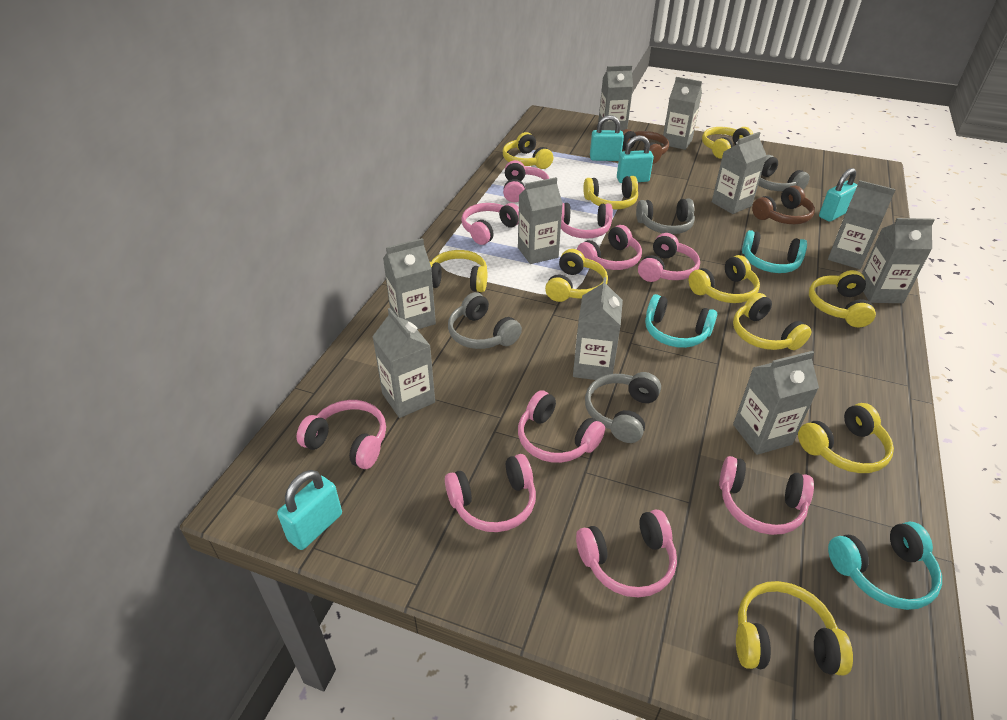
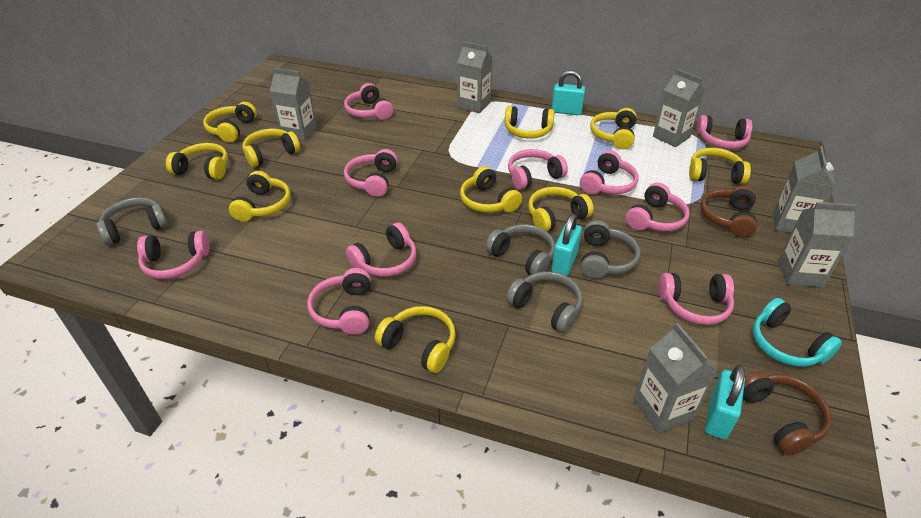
grey carton: [372,308,435,418] [383,238,436,330] [518,177,563,264] [573,277,623,380] [598,65,633,131] [662,77,702,150] [712,132,767,214] [733,351,819,455] [828,180,896,269] [862,218,934,303] = 10 -> [270,68,317,142] [457,41,492,113] [634,322,718,434] [653,69,704,147] [773,146,836,233] [778,202,858,287] = 6
turquoise headphones: [645,294,717,348] [742,230,807,273] [828,522,942,610] = 3 -> [753,298,842,367] = 1
turquoise padlock: [277,470,342,550] [590,115,624,161] [617,135,654,183] [819,168,857,222] = 4 -> [552,70,585,115] [552,214,582,276] [705,365,745,440] = 3

